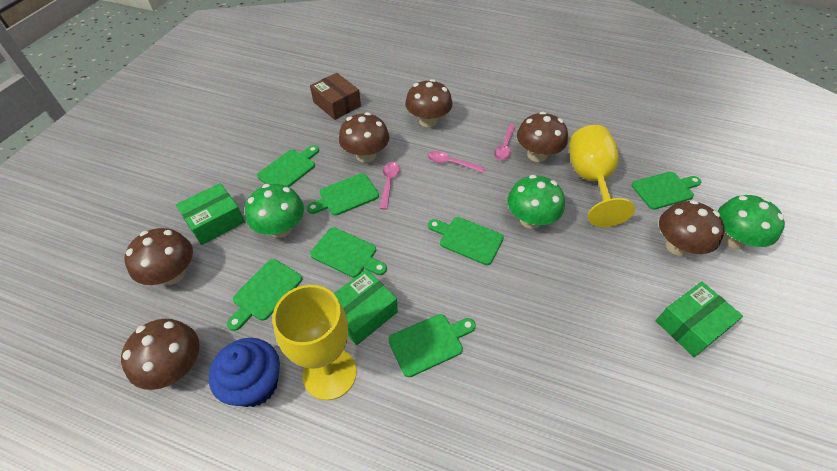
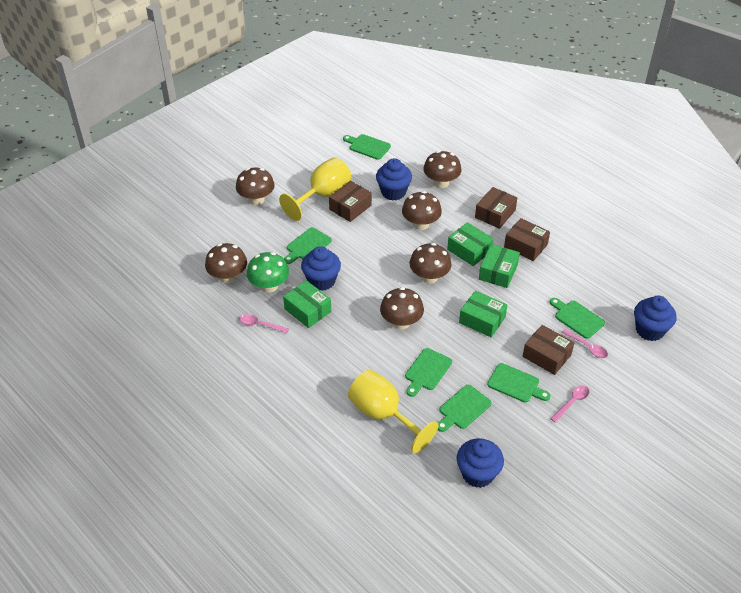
blue cupcake: [208,338,280,407] = 1 -> [301,246,341,291] [376,158,412,200] [457,438,504,488] [634,295,676,341] = 4
brown box: [310,73,361,120] = 1 -> [329,180,372,222] [475,187,517,229] [504,218,550,261] [523,325,574,375] = 4
green box: [176,183,245,245] [333,269,398,345] [656,282,743,357] = 3 -> [283,280,331,328] [447,222,494,266] [459,290,507,337] [479,244,520,288] = 4
green cutting board: [227,259,302,331] [257,145,319,187] [306,173,379,216] [310,227,387,278] [388,314,476,377] [428,217,504,265] [631,172,701,210] = 7 -> [284,227,332,264] [343,134,391,160] [405,348,452,397] [438,385,492,432] [487,363,551,403] [550,298,605,339] = 6
green mushroom: [245,184,304,238] [507,175,565,229] [718,195,785,249] = 3 -> [247,252,289,293] = 1

